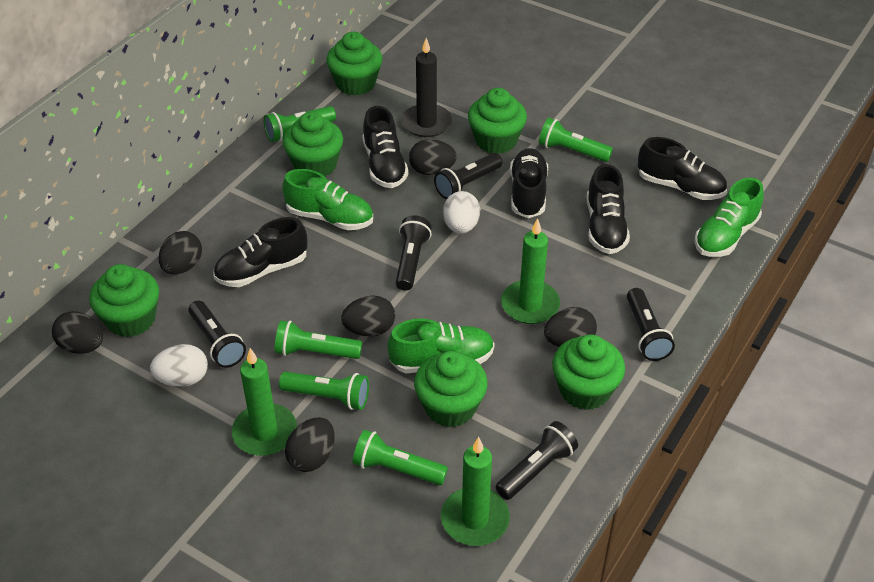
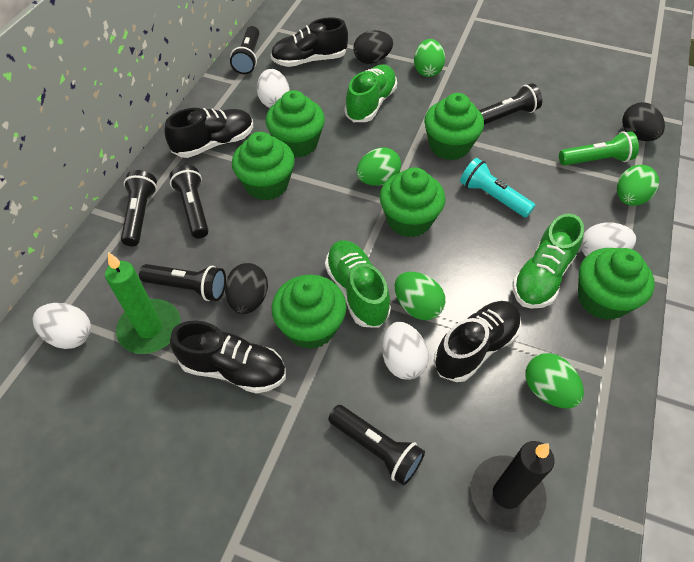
black egg: [52,311,103,354] [159,231,202,274] [285,417,335,472] [341,295,395,336] [409,139,457,175] [544,307,597,347] = 6 -> [225,263,268,314] [353,30,393,64] [622,102,665,141] = 3
black flashlight: [188,301,246,368] [396,216,432,291] [434,153,502,199] [496,421,578,500] [627,288,675,361] = 5 -> [121,170,157,246] [139,264,226,301] [169,165,209,239] [230,26,259,74] [328,405,425,486] [479,83,542,125] = 6
black shoe: [213,217,307,287] [362,106,409,188] [510,148,548,218] [587,164,630,254] [638,137,727,200] = 5 -> [164,108,253,158] [170,321,286,394] [271,17,348,67] [434,301,521,382] = 4
green candle: [232,348,297,456] [441,437,510,546] [501,218,560,324] = 3 -> [105,252,180,354] = 1
green egg: none = 0 -> [356,147,401,186] [395,272,445,320] [414,39,445,77] [526,353,584,408] [617,165,659,206] = 5
green flashlight: [264,106,336,142] [275,320,362,359] [279,372,369,410] [353,430,448,485] [539,118,613,162] = 5 -> [559,131,639,166] = 1
turquoise flashlight: none = 0 -> [460,158,535,218] = 1
white egg: [150,344,208,387] [443,191,480,234] = 2 -> [33,303,91,349] [257,69,290,108] [382,322,429,380] [581,222,636,256] = 4

